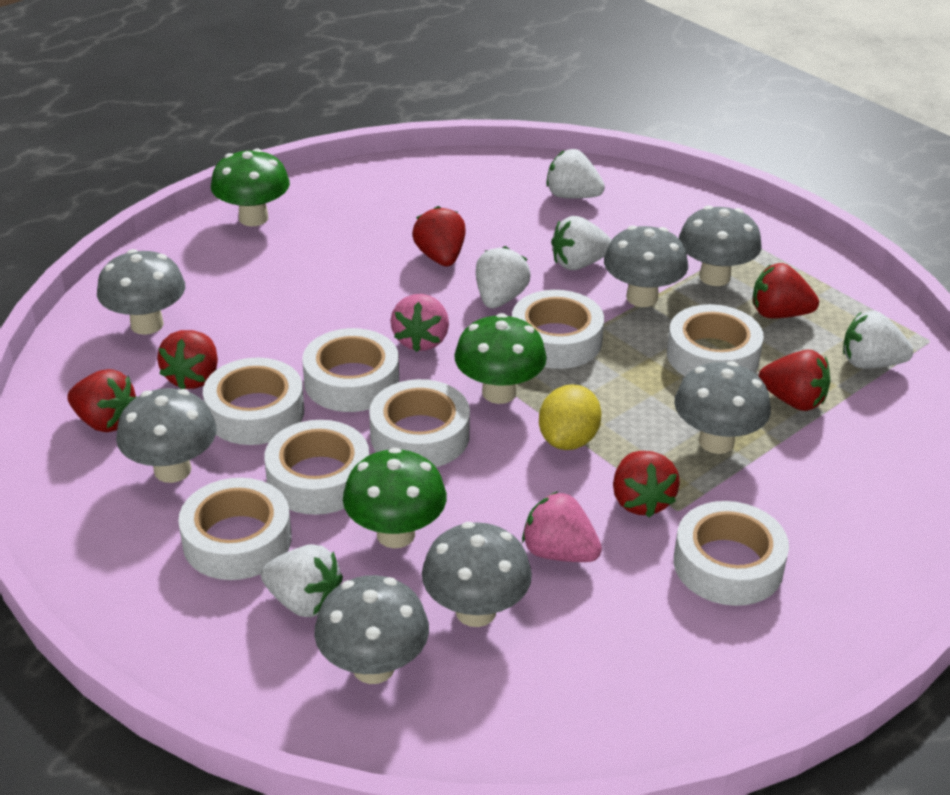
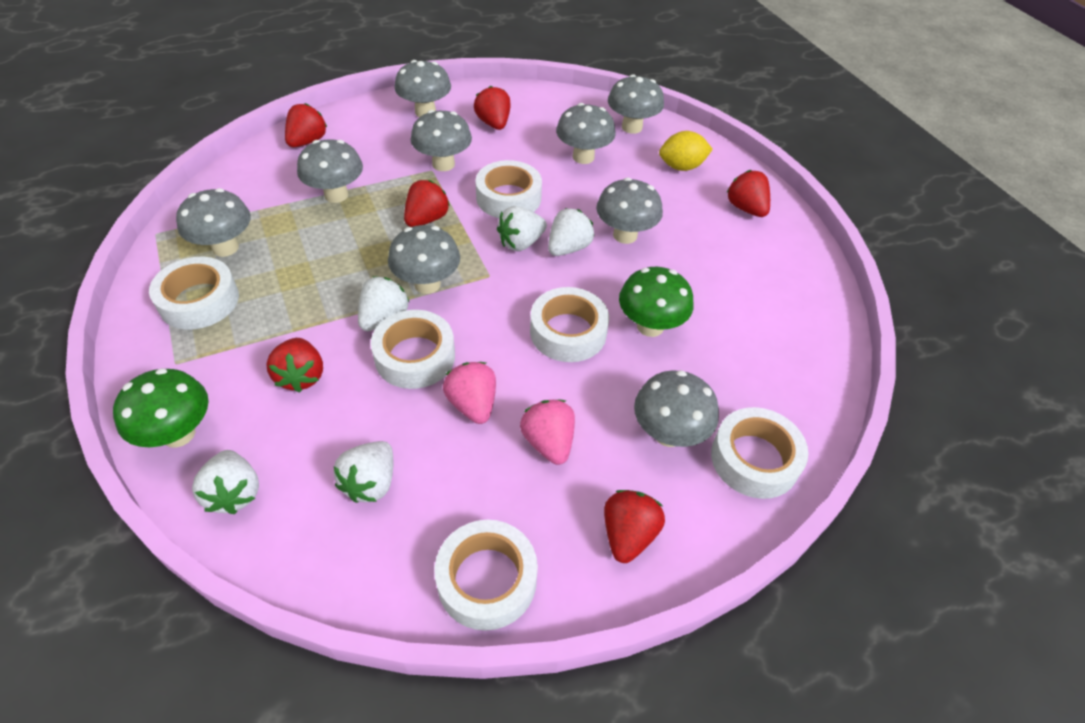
green mushroom: [211,148,290,226] [343,448,447,548] [454,313,547,404] = 3 -> [113,368,209,448] [619,267,694,337] = 2
grey mushroom: [97,249,185,335] [116,388,217,483] [314,575,429,684] [422,522,532,627] [604,225,688,307] [674,361,771,454] [679,205,762,286] = 7 -> [176,188,251,257] [297,139,363,203] [388,225,460,294] [394,60,451,117] [411,110,472,171] [556,103,616,164] [596,177,663,244] [608,74,664,134] [634,370,719,447] = 9
white tape: [178,478,292,580] [203,358,304,445] [265,420,369,515] [302,328,399,412] [369,379,470,467] [512,290,604,369] [667,304,764,376] [674,501,789,606] = 8 -> [149,257,239,330] [371,310,455,389] [434,520,538,631] [476,160,542,218] [530,287,609,362] [711,407,808,499] = 6

